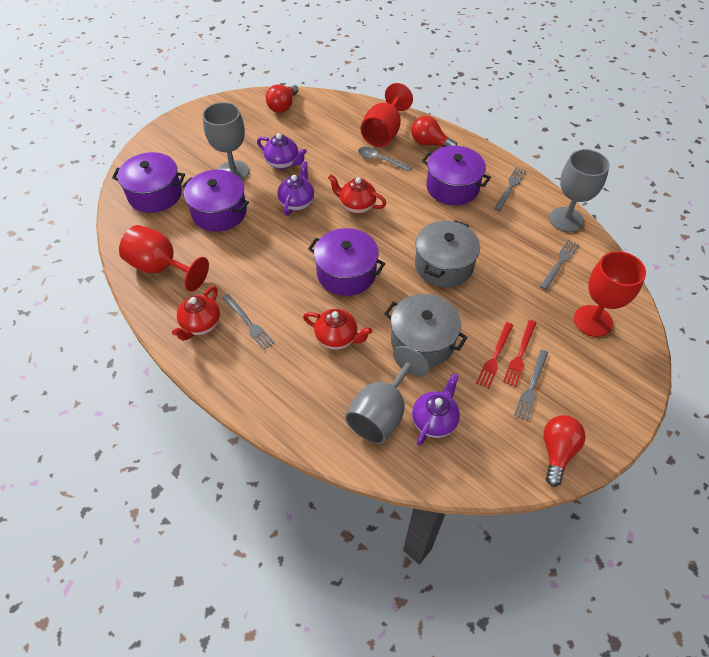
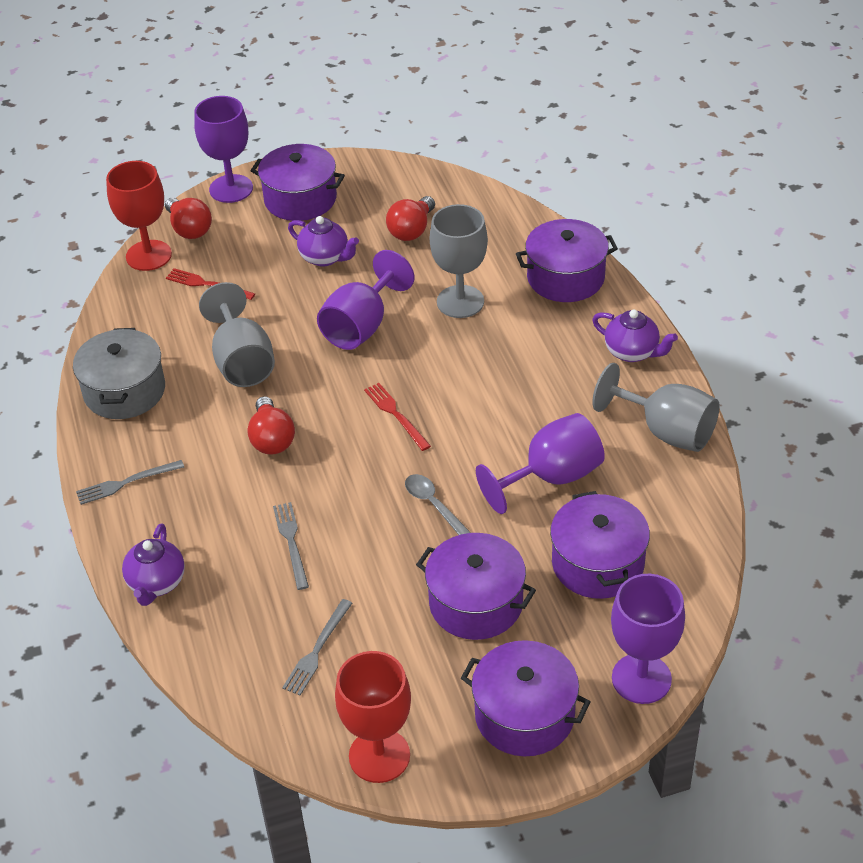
grey fork: [222,294,274,350] [494,167,526,211] [514,349,548,421] [540,240,579,290] = 4 -> [76,460,184,505] [273,502,309,590] [282,599,352,695] = 3
grey pot: [384,294,468,367] [415,220,480,288] = 2 -> [73,328,165,419] = 1
purple goblet: none = 0 -> [194,96,253,203] [317,250,414,350] [476,413,605,514] [611,574,685,704] = 4
purple pot: [112,152,185,213] [182,170,249,232] [308,228,385,296] [422,146,491,205] = 4 -> [250,144,345,221] [416,533,536,640] [461,640,590,756] [516,219,618,302] [550,491,650,599] = 5
red goblet: [119,225,209,292] [361,83,413,147] [574,251,646,337] = 3 -> [106,161,172,271] [335,651,411,783] = 2
red teapot: [172,286,220,341] [303,309,372,350] [328,174,386,214] = 3 -> none = 0

